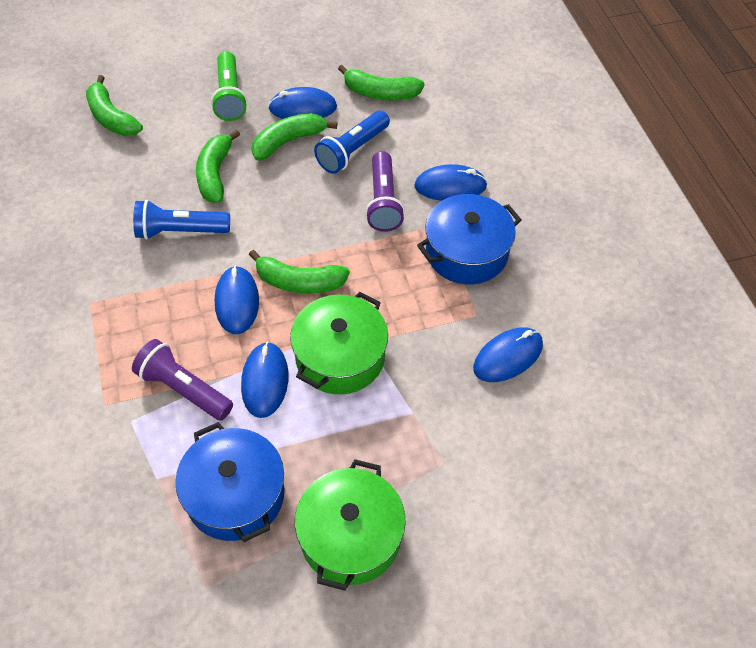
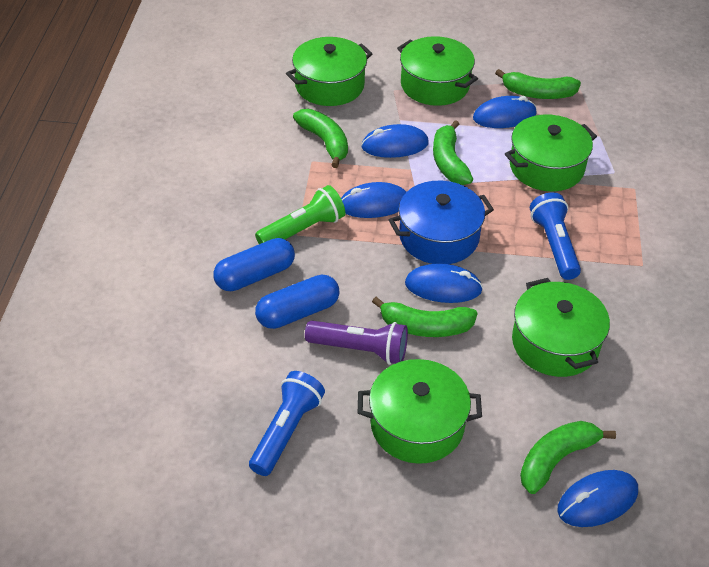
blue capsule: none = 0 -> [213,238,295,291] [255,275,339,329] = 2
blue pot: [175,422,284,542] [417,194,521,284] = 2 -> [389,181,494,264] = 1
green pot: [290,292,388,395] [295,459,406,591] = 2 -> [286,37,373,106] [358,359,482,464] [397,36,478,106] [505,115,597,191] [512,278,610,377] = 5
purple flashlight: [132,339,233,421] [365,151,405,232] = 2 -> [305,321,408,365] = 1

